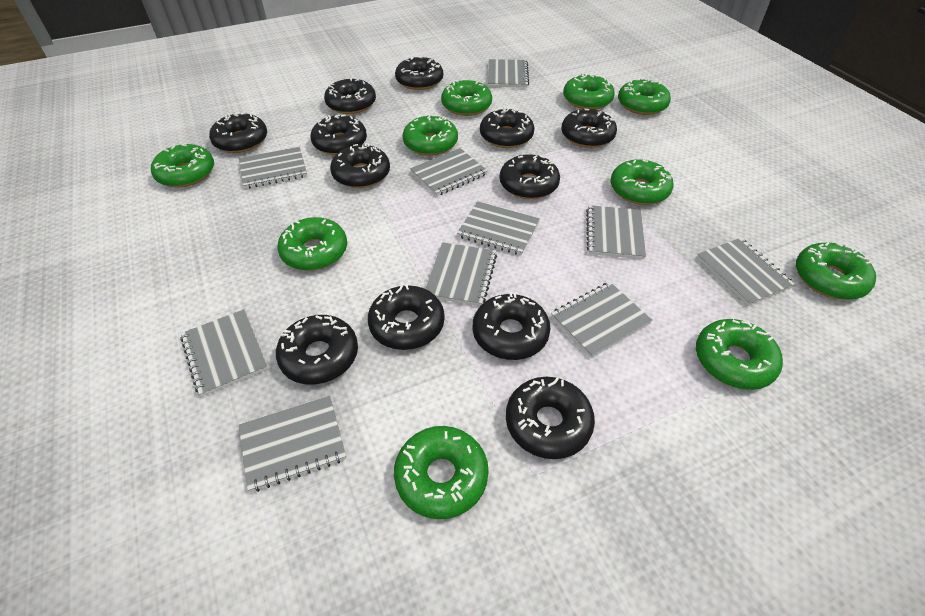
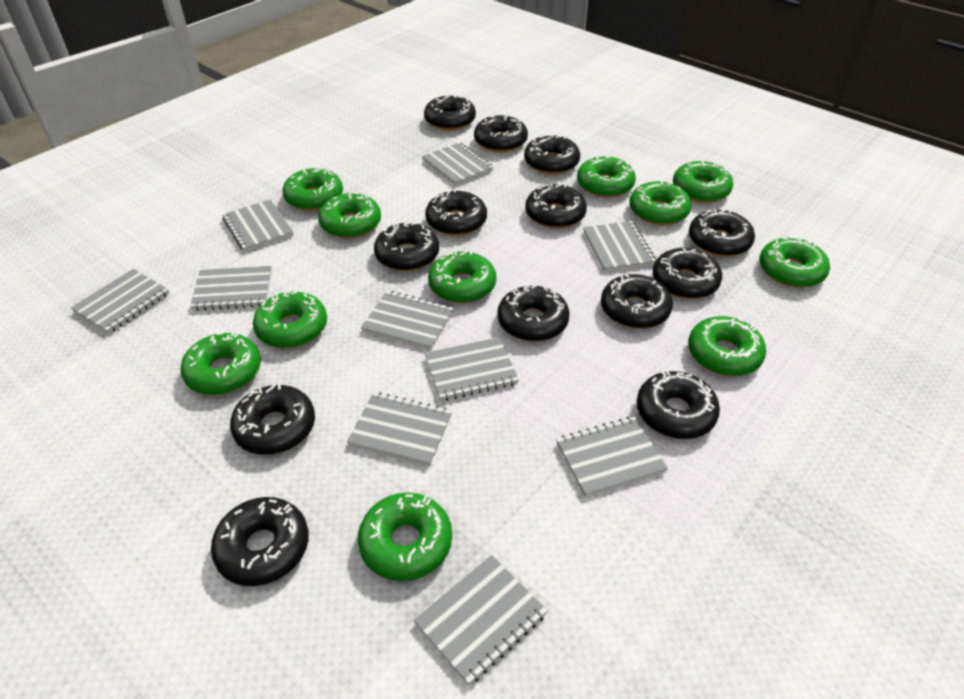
black donut: [209,113,267,153] [276,315,358,385] [310,115,367,155] [324,78,376,114] [330,143,390,188] [368,285,445,350] [395,57,443,90] [473,292,550,360] [480,107,535,148] [500,154,560,199] [506,377,595,459] [561,109,617,148] = 12 -> [211,497,309,586] [230,384,315,455] [374,222,439,271] [424,94,476,130] [425,189,487,236] [474,115,528,152] [497,285,569,342] [524,134,580,174] [525,183,587,228] [601,274,673,329] [637,370,720,439] [653,248,722,299] [689,209,755,257] = 13
green donut: [151,144,214,188] [277,217,347,271] [394,426,489,519] [403,115,458,156] [441,80,492,116] [563,73,615,109] [611,159,674,205] [618,78,671,115] [696,319,783,390] [796,242,876,300] = 10 -> [180,332,261,395] [253,291,327,348] [282,167,343,211] [318,192,381,238] [358,492,452,581] [428,250,496,303] [577,156,636,198] [629,181,692,225] [673,161,733,203] [688,316,766,376] [759,237,830,288] = 11

